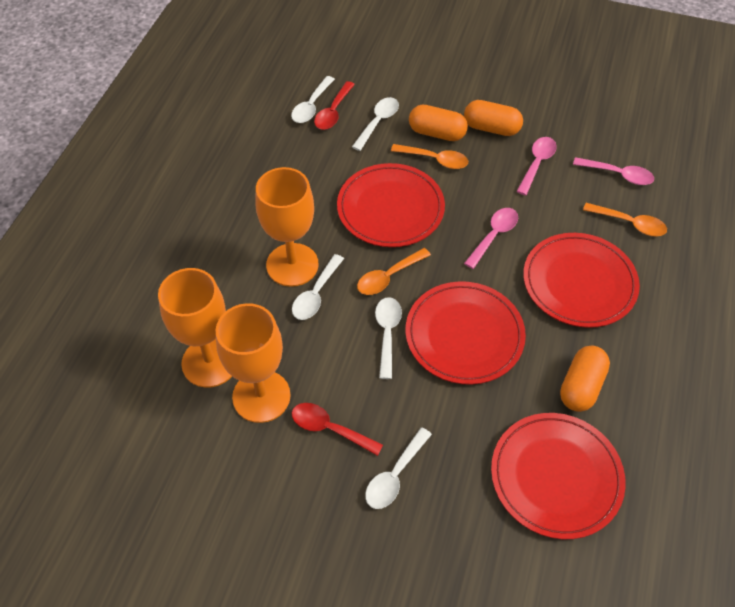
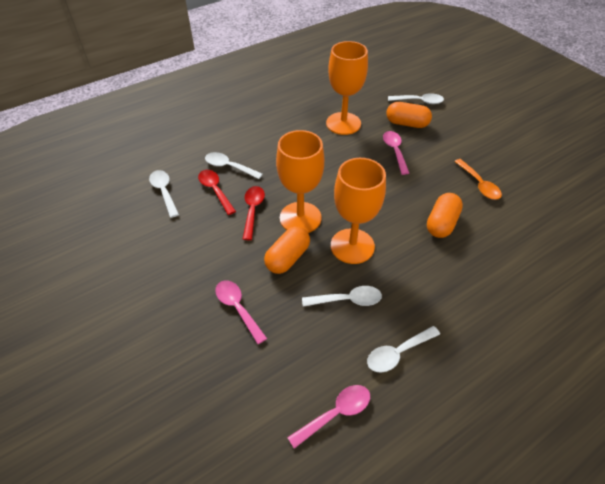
orange spoon: [357,248,431,295] [391,144,468,169] [583,203,667,236] = 3 -> [454,159,502,200] = 1
red plate: [337,163,445,247] [405,281,526,385] [491,413,626,539] [523,233,640,328] = 4 -> none = 0

